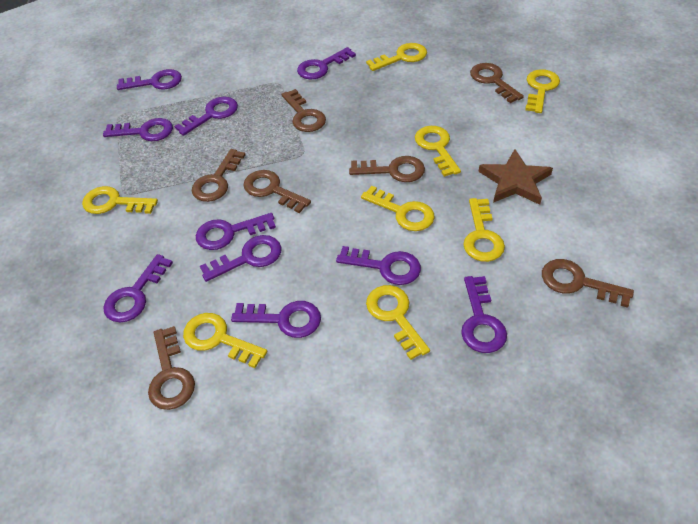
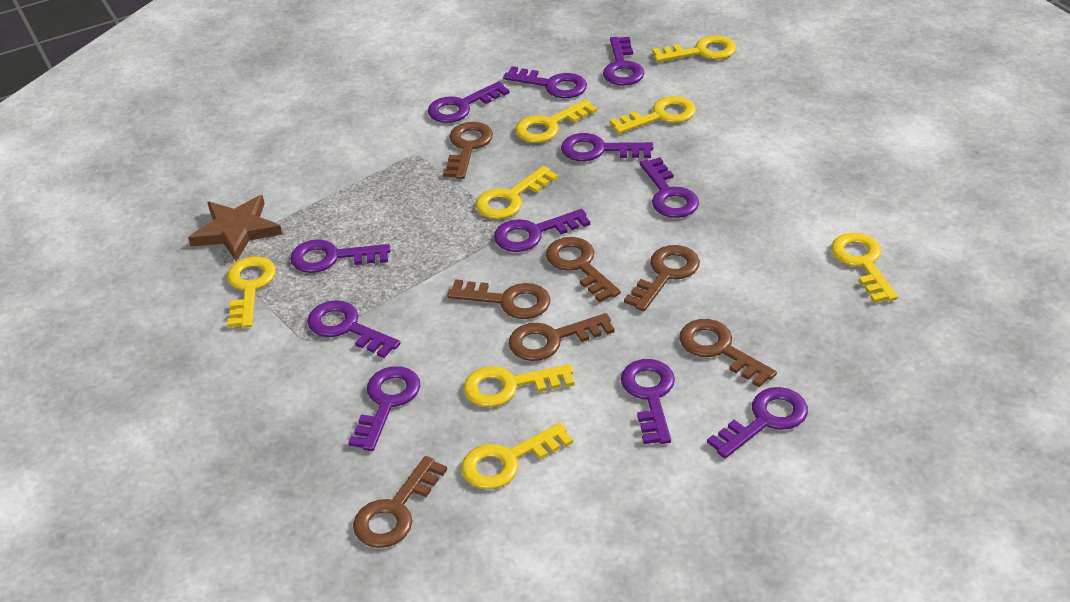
purple key: [103,118,173,141] [103,254,173,322] [117,69,182,90] [174,97,238,136] [196,213,276,250] [200,235,282,282] [231,301,321,338] [297,47,356,79] [336,246,421,285] [461,276,507,353] = 10 -> [290,239,390,273] [307,300,401,358] [348,366,420,451] [428,81,509,123] [494,209,590,252] [503,66,587,98] [561,133,653,161] [603,37,644,85] [621,359,675,444] [640,157,699,218] [707,387,808,458] = 11

